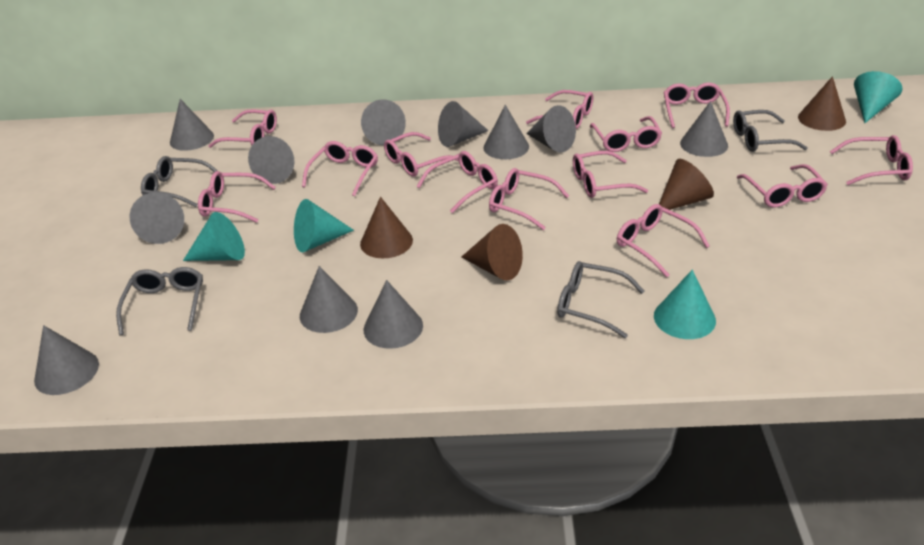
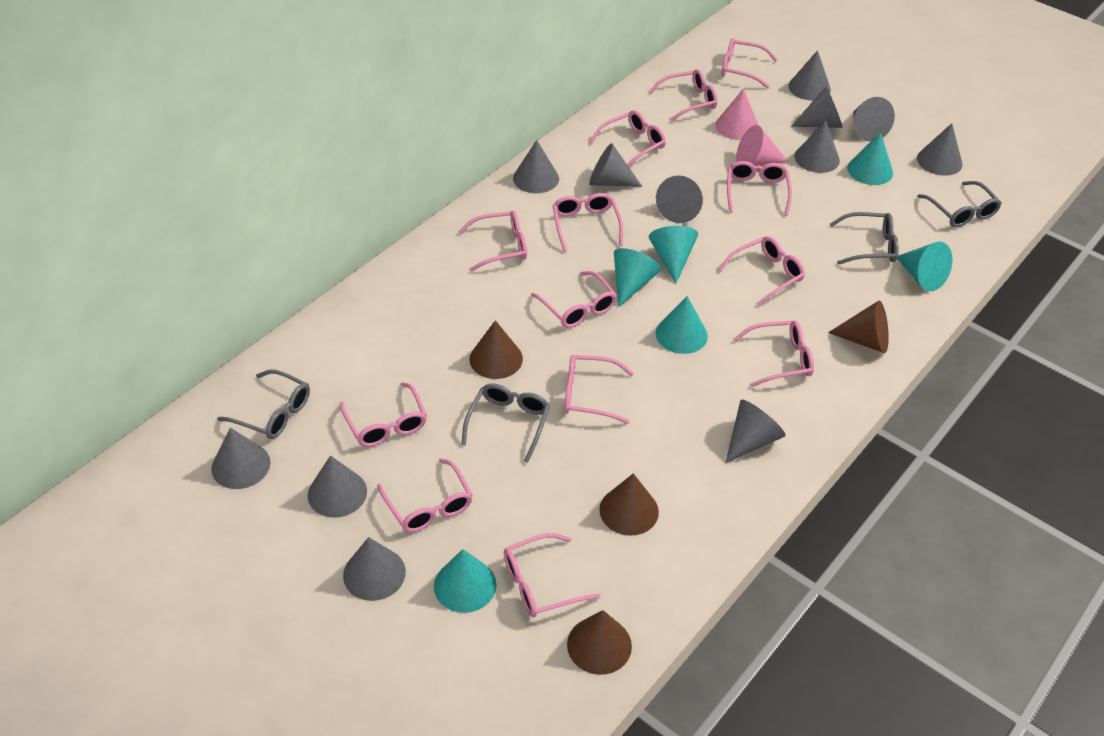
grey cone: [34,325,99,395] [130,192,184,244] [170,99,214,151] [248,136,294,184] [300,266,358,333] [361,99,406,145] [364,280,423,349] [438,101,489,147] [483,105,529,159] [526,105,576,153] [680,101,728,157] = 11 -> [211,427,270,489] [308,455,367,518] [343,537,406,601] [513,140,559,193] [589,143,642,187] [656,176,703,223] [725,400,786,463] [788,50,831,101] [791,87,842,128] [794,120,840,173] [853,97,895,142] [917,123,963,176] = 12
pink cone: none = 0 -> [715,88,758,140] [736,125,788,166] = 2
turquoise cone: [183,212,245,261] [294,199,354,252] [654,270,716,339] [854,71,902,123] = 4 -> [434,549,496,613] [614,248,661,307] [649,226,698,284] [656,296,708,354] [847,132,893,185] [897,242,953,291] = 6

